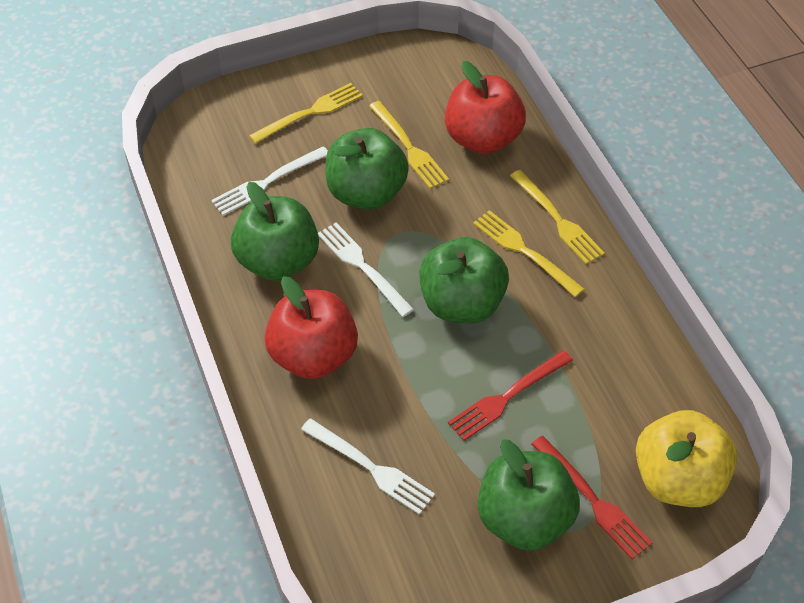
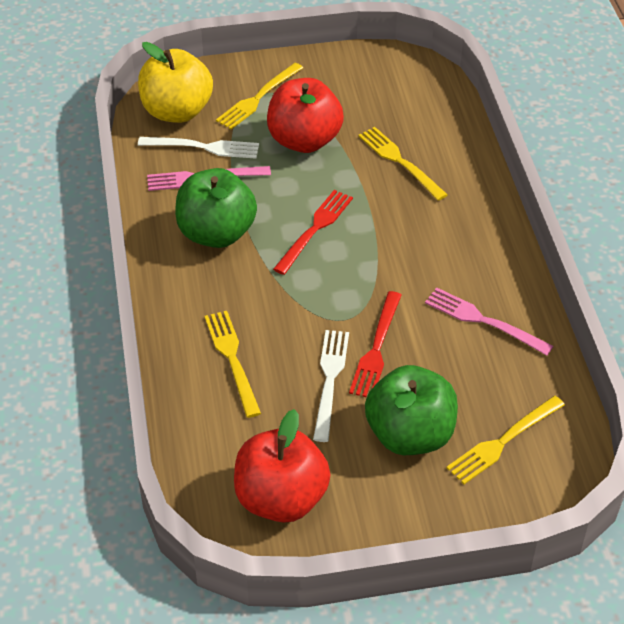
green apple: [231,182,319,281] [325,128,409,210] [419,237,509,324] [478,440,580,551] = 4 -> [175,168,257,248] [365,365,458,455] = 2
pink fork: none = 0 -> [147,166,271,191] [425,288,553,356] = 2
white fork: [211,146,328,216] [301,418,435,515] [318,223,414,317] = 3 -> [138,137,259,159] [313,330,349,442] = 2

